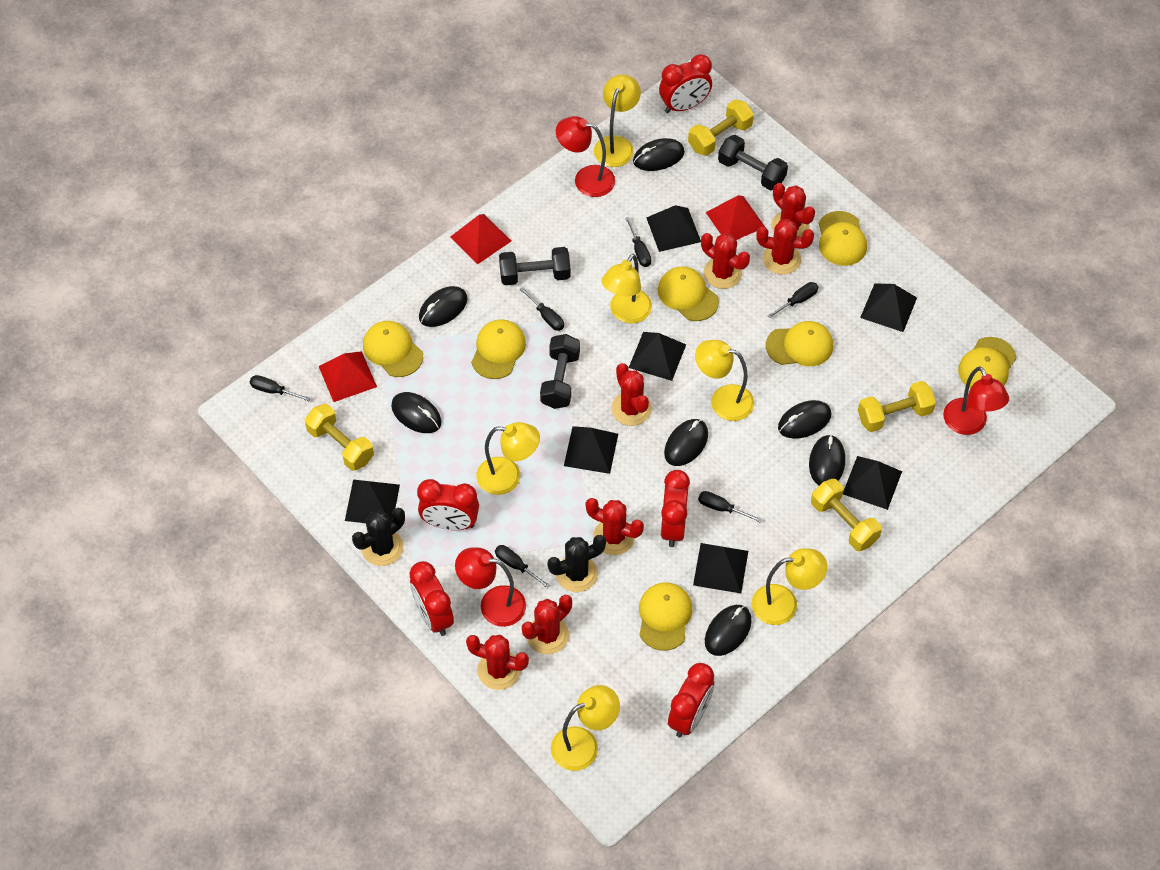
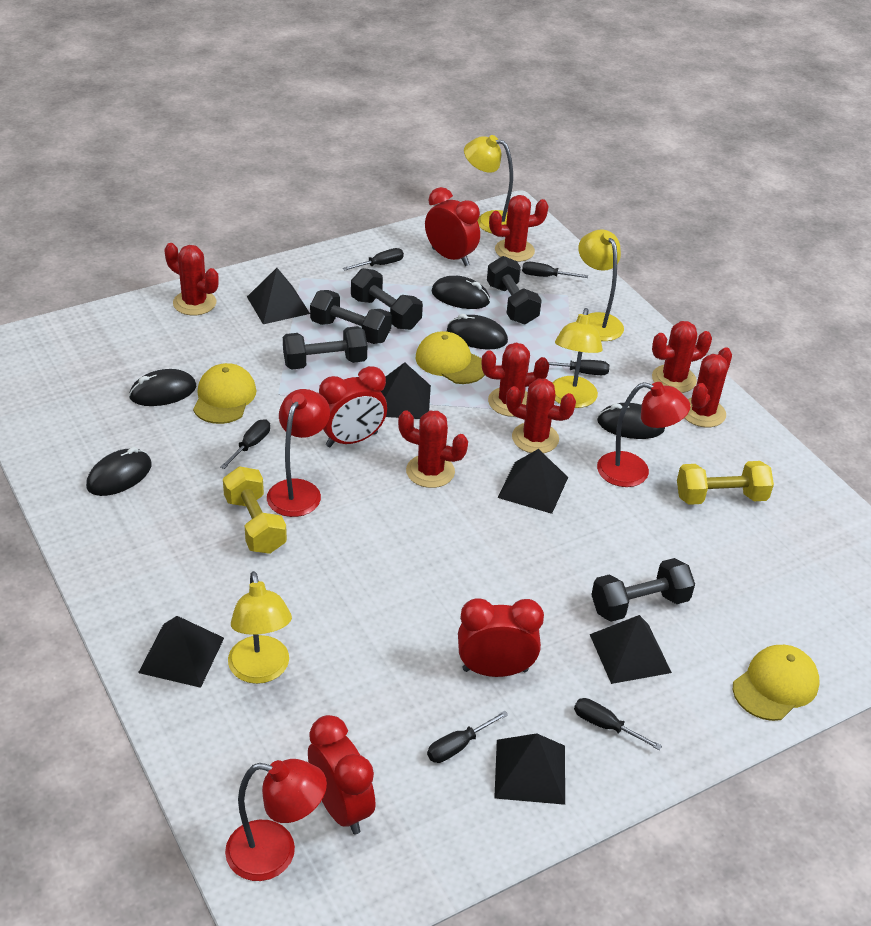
black cactus: [352,508,405,566] [547,535,606,592] = 2 -> none = 0
black dumbbell: [499,247,571,285] [540,334,580,409] [718,135,788,190] = 3 -> [283,326,367,370] [310,290,392,344] [351,268,423,330] [487,256,542,324] [591,558,695,622] = 5
black mouse: [391,392,442,433] [419,286,467,327] [633,138,685,171] [664,419,708,466] [705,605,752,656] [778,400,831,439] [809,434,845,485] = 7 -> [86,447,152,496] [129,369,196,406] [431,276,490,309] [447,314,508,349] [597,403,665,439] = 5
black pyramid: [345,480,400,523] [564,426,618,474] [629,332,686,381] [646,205,701,252] [693,543,748,593] [843,456,902,510] [860,284,917,332] = 7 -> [138,616,224,688] [247,268,310,324] [381,362,431,419] [494,733,565,805] [497,449,568,514] [590,615,672,684] = 6
red clock: [409,561,454,636] [417,479,479,530] [659,54,712,113] [660,470,690,547] [668,663,714,737] = 5 -> [308,715,376,834] [319,366,387,447] [425,187,480,266] [458,598,544,677] = 4
red pyramid: [319,351,377,402] [450,214,511,265] [706,195,765,240] = 3 -> none = 0
yellow cap: [363,321,423,377] [471,319,526,379] [639,582,692,651] [658,266,719,321] [766,321,833,366] [819,211,867,266] [958,337,1016,389] = 7 -> [193,363,257,424] [416,331,485,384] [733,645,820,721] = 3
yellow dumbbell: [305,404,374,471] [688,99,754,156] [811,479,882,551] [858,381,936,432] = 4 -> [223,466,287,554] [677,461,774,505] = 2
yellow lamp: [476,422,540,495] [551,685,620,771] [594,74,641,167] [602,254,652,323] [695,340,754,421] [752,548,827,625] = 6 -> [228,571,292,684] [464,135,513,233] [552,308,603,408] [578,230,624,341] = 4

